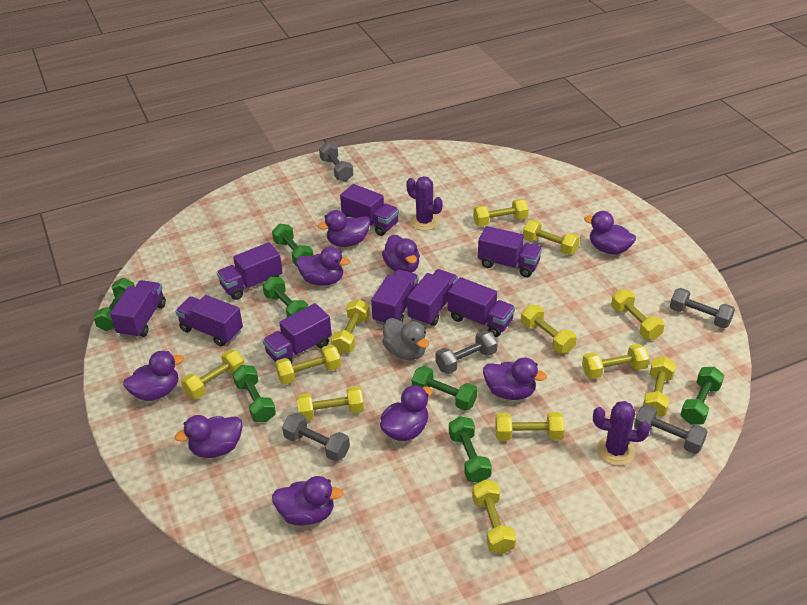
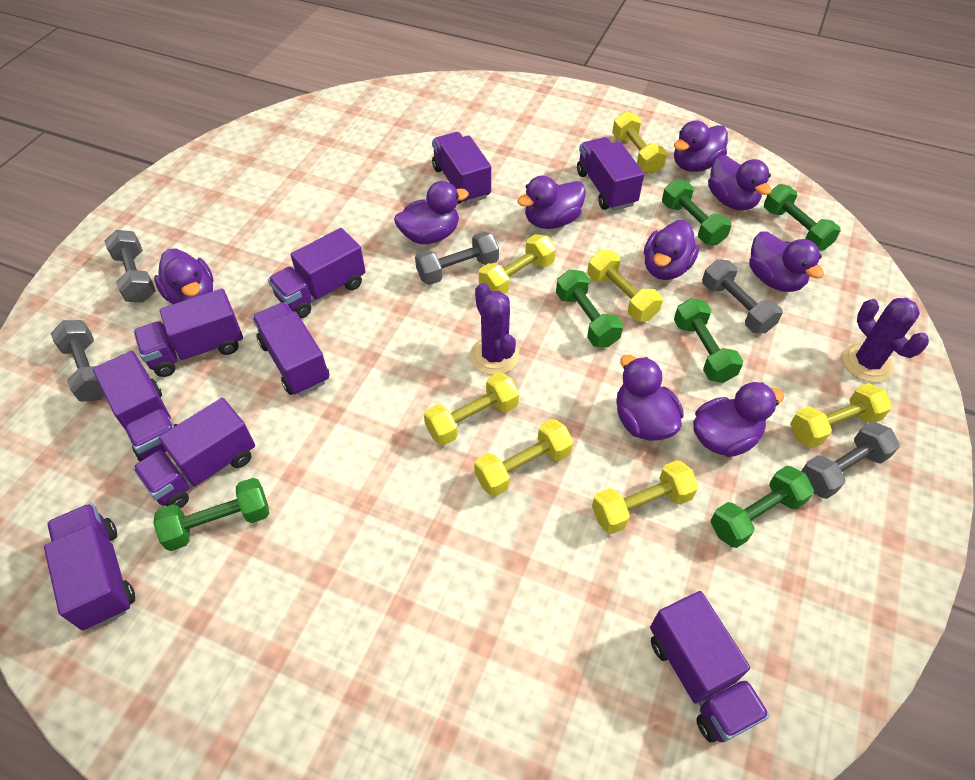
green dumbbell: [93,278,135,331] [232,365,276,422] [262,277,308,317] [272,224,313,266] [412,366,477,411] [449,416,492,483] [681,367,724,424] = 7 -> [153,478,269,551] [556,269,623,347] [662,179,732,245] [674,298,743,383] [711,466,814,548] [764,184,841,251] = 6
grey duck: [382,318,429,360] = 1 -> none = 0
yellow dumbbell: [181,349,245,399] [275,345,341,384] [297,386,364,420] [331,299,370,354] [472,480,516,554] [473,199,529,227] [495,412,565,441] [521,305,577,354] [523,220,580,255] [582,344,650,379] [611,289,665,340] [643,356,676,417] = 12 -> [424,373,519,445] [474,419,574,497] [479,234,556,294] [587,250,663,321] [592,460,699,534] [612,111,667,174] [790,383,892,448] = 7

